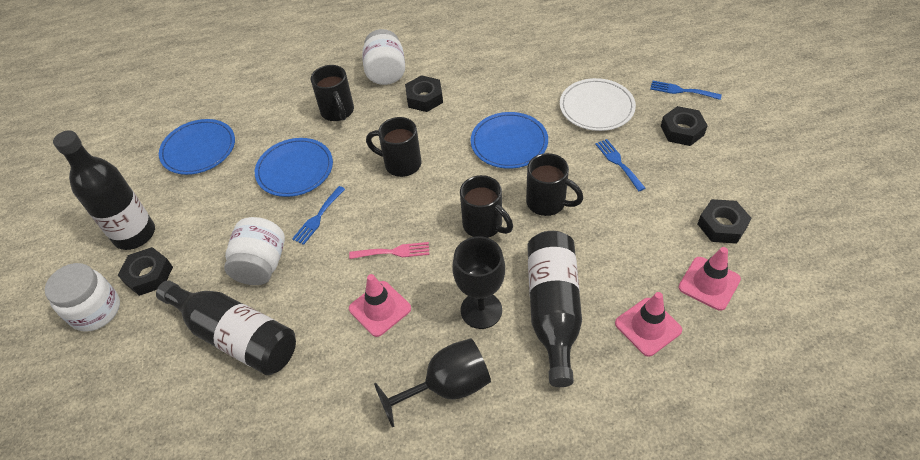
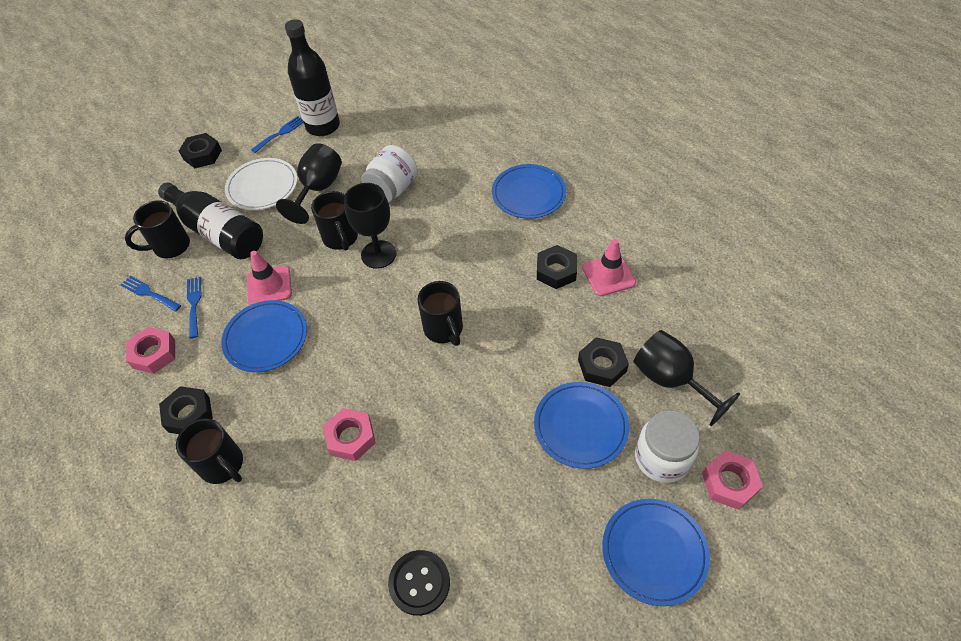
black bottle: [53,130,155,250] [156,280,296,375] [527,231,582,387] = 3 -> [158,182,263,259] [285,19,340,136] = 2
black button: none = 0 -> [388,550,450,616] = 1
black goblet: [374,338,491,427] [453,236,505,329] = 2 -> [276,144,342,224] [344,183,396,269] [634,330,740,426] = 3
blue plate: [159,119,235,175] [255,138,333,197] [471,112,548,169] = 3 -> [221,300,307,372] [492,164,566,219] [534,382,629,469] [602,499,710,606] = 4
pink fork: [349,242,429,259] = 1 -> none = 0
pink nut: none = 0 -> [126,327,175,374] [323,408,376,461] [702,451,763,510] = 3
pink traffic cone: [349,274,411,337] [615,292,682,357] [679,247,741,311] = 3 -> [247,251,292,305] [582,239,636,296] = 2
white jar: [45,263,120,332] [224,217,285,285] [362,29,405,85] = 3 -> [361,145,418,203] [635,411,700,483] = 2

